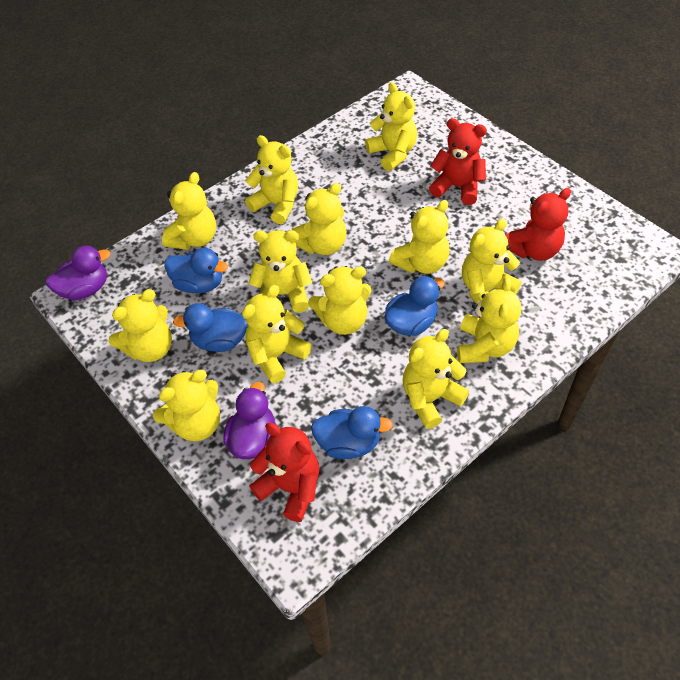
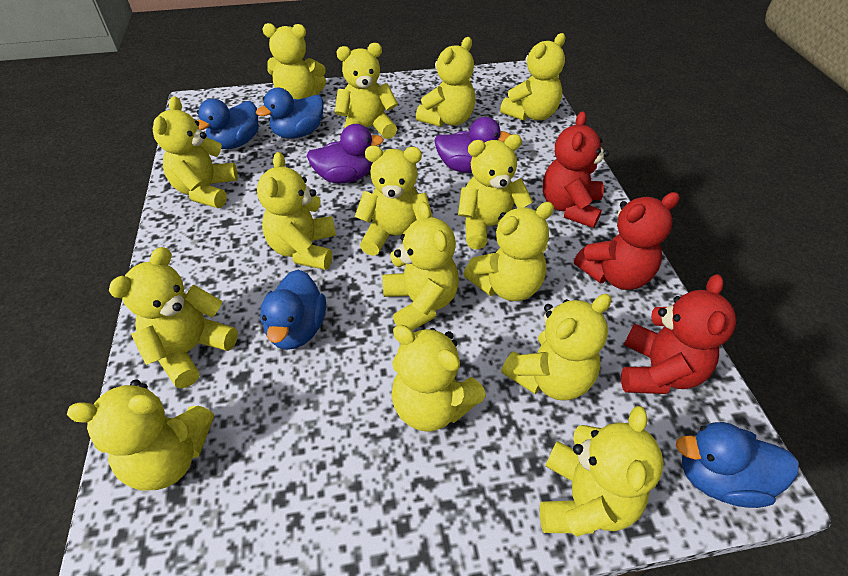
yellow teddy bear: [109,289,172,362] [153,370,220,441] [162,172,216,250] [242,285,312,383] [245,135,298,224] [248,230,312,313] [292,183,347,255] [308,266,371,335] [365,82,417,171] [389,200,449,274] [403,329,469,429] [457,277,521,363] [462,219,522,303] = 13 -> [67,379,214,490] [109,247,238,388] [153,96,238,208] [257,152,336,270] [262,23,326,99] [335,43,398,139] [355,146,433,256] [382,202,459,330] [391,325,486,432] [416,37,476,127] [458,134,533,249] [463,202,554,301] [500,33,565,121] [501,294,611,401] [540,406,664,537] = 15

